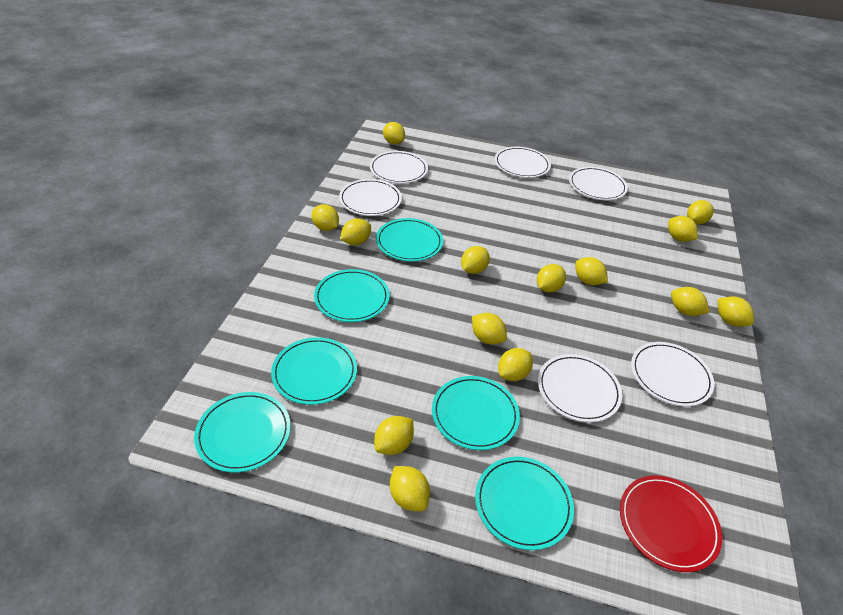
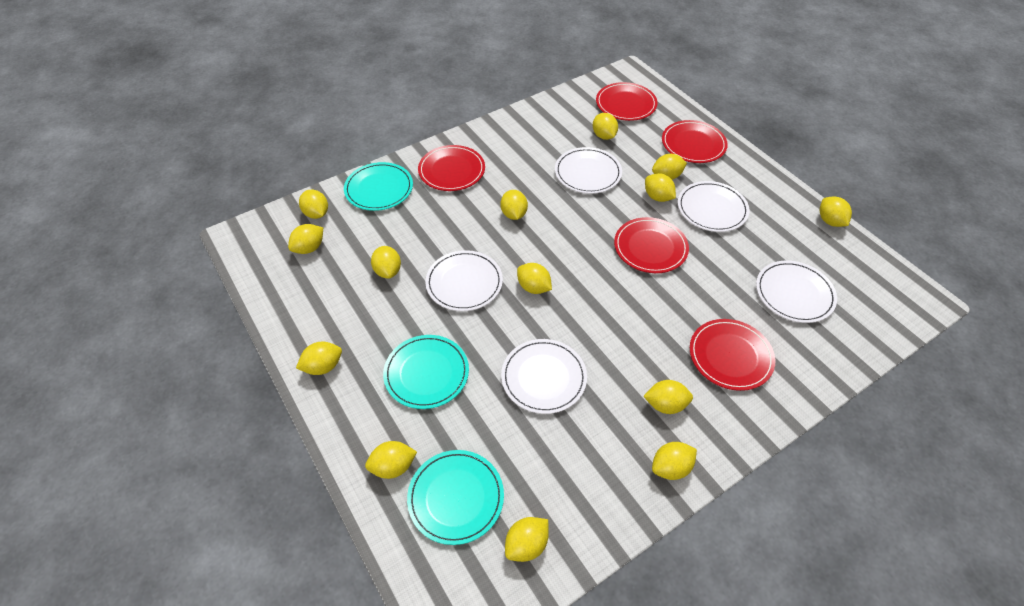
red plate: [620,475,722,572] = 1 -> [418,145,485,191] [596,82,657,121] [614,217,689,273] [662,120,728,163] [690,319,775,391] = 5
turquoise plate: [194,392,291,472] [271,337,357,405] [314,269,390,322] [376,218,443,262] [432,376,520,450] [475,457,574,550] = 6 -> [344,162,413,211] [383,335,469,409] [407,450,504,545] = 3
white plate: [339,179,402,216] [370,151,428,183] [495,147,551,178] [538,354,622,422] [569,167,628,200] [631,342,715,406] = 6 -> [425,250,503,311] [501,339,587,414] [555,147,622,194] [678,181,750,232] [756,261,837,323] = 5

